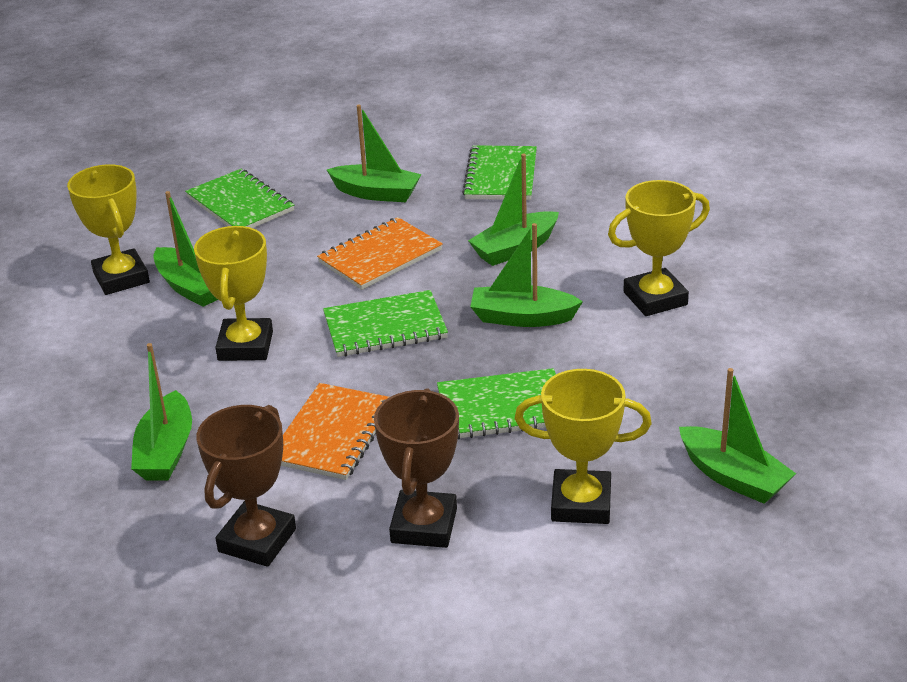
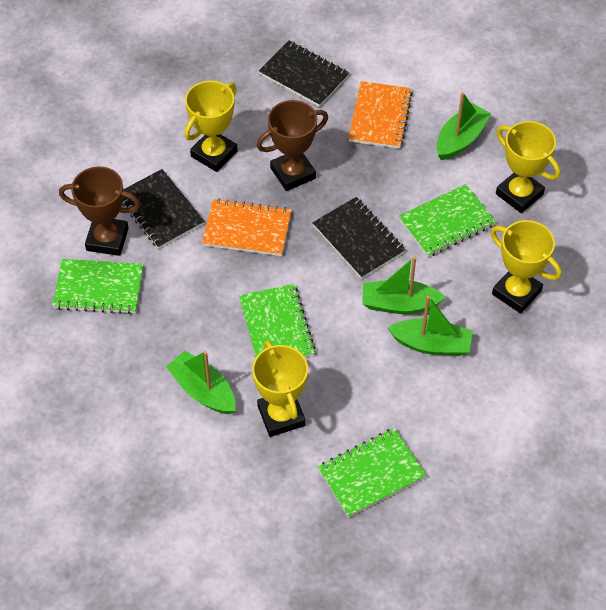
black notebook: none = 0 -> [122,169,204,249] [259,41,349,107] [313,197,406,279] = 3
green boat: [131,343,192,480] [153,191,218,307] [326,105,422,202] [468,154,559,266] [470,223,583,327] [679,368,796,504] = 6 -> [166,351,236,414] [362,256,446,314] [388,295,473,356] [436,92,491,160] = 4

